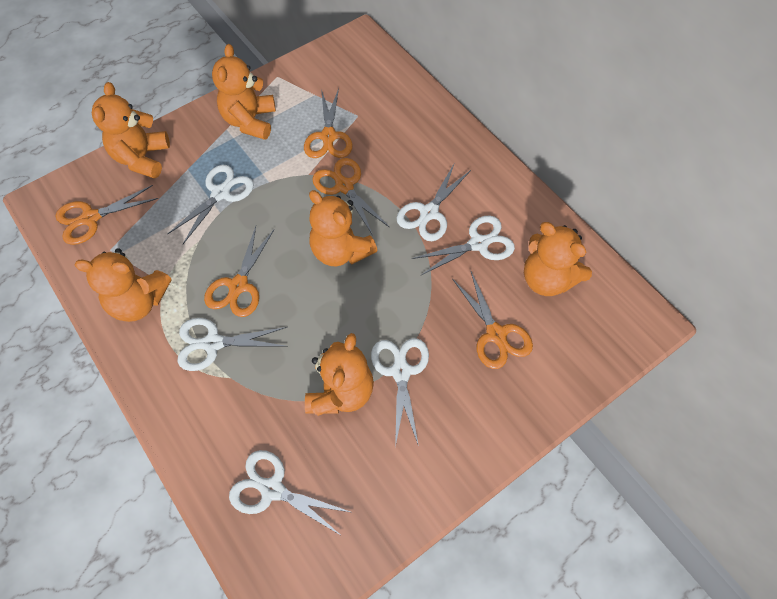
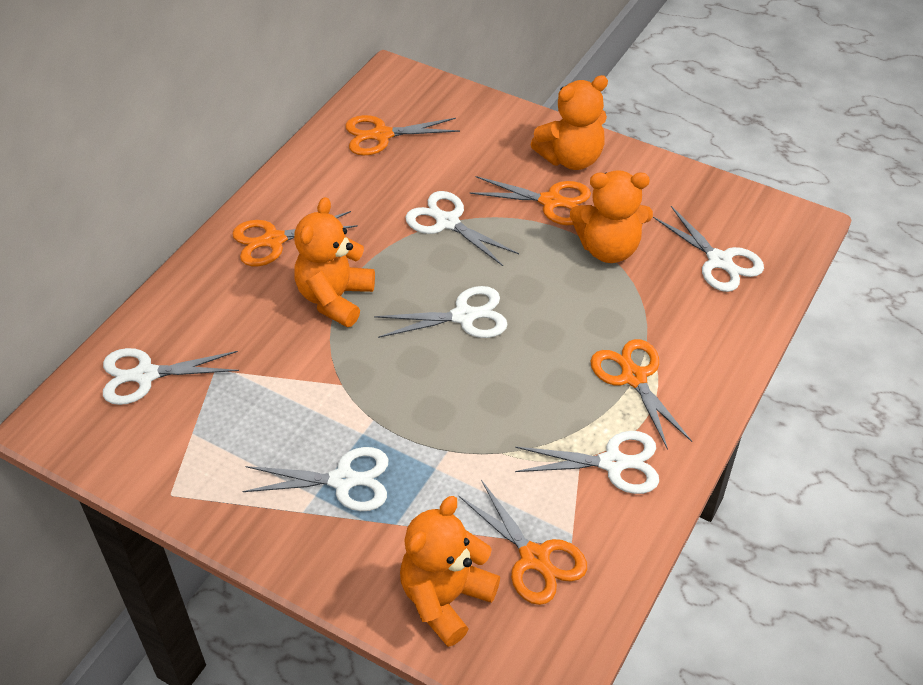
orange teddy bear: [74,248,171,322] [92,82,170,179] [212,44,276,140] [305,333,374,416] [309,190,378,266] [524,222,592,296] = 6 -> [294,197,375,327] [400,496,500,647] [530,75,608,170] [570,170,653,263] = 4

